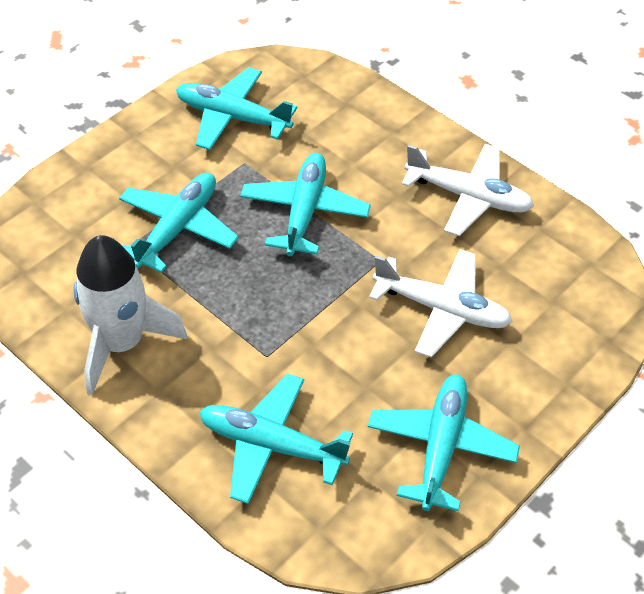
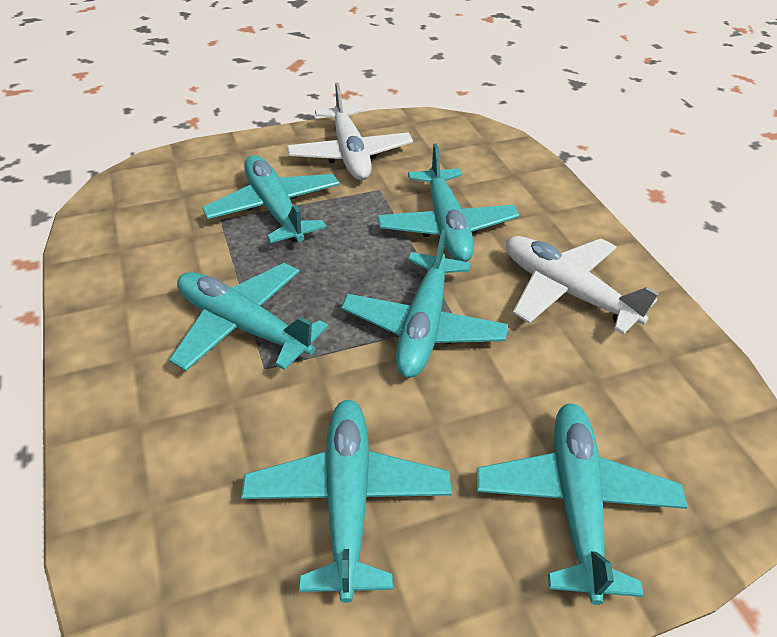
turquoise plane: [119,173,239,273] [176,67,297,150] [199,374,353,504] [240,153,371,256] [368,374,520,511] = 5 -> [169,263,328,371] [202,155,340,243] [241,400,452,603] [341,228,508,378] [377,144,520,262] [477,403,688,605] = 6
white rocket: [73,235,187,395] = 1 -> none = 0

